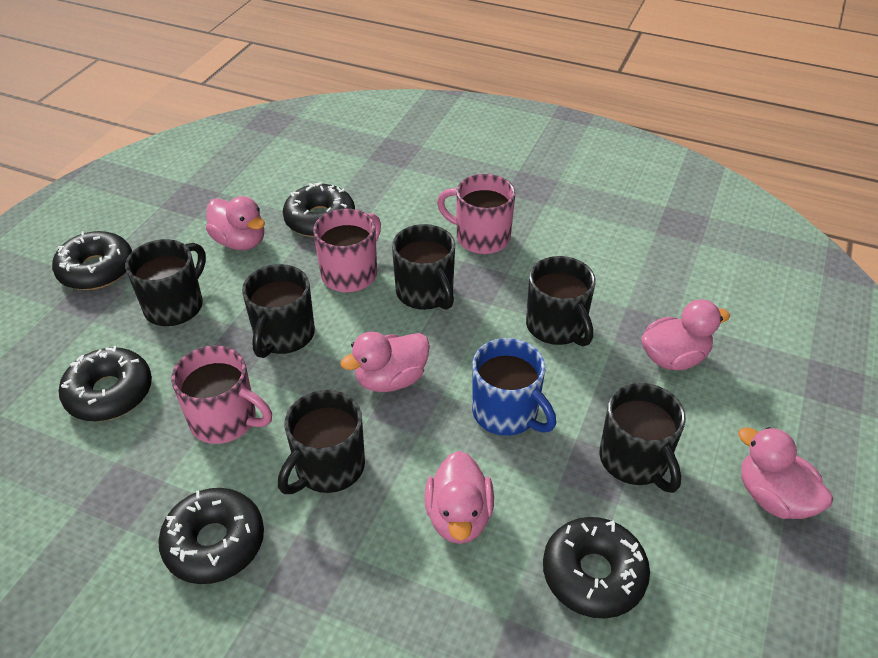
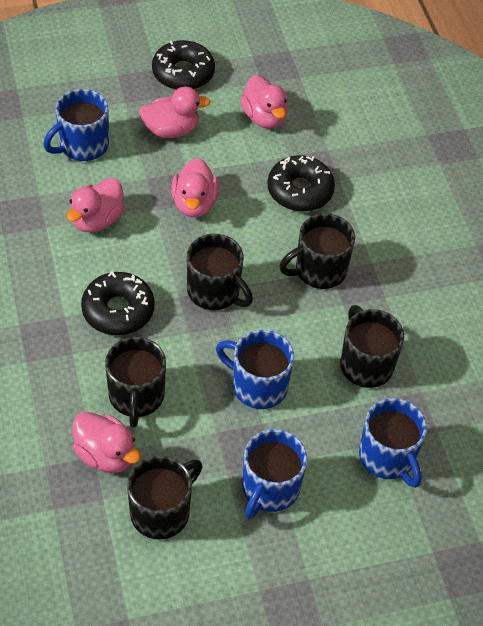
black donut: [52,231,132,290] [59,346,152,421] [158,488,264,584] [283,182,355,237] [543,517,650,618] = 5 -> [81,271,155,335] [152,40,215,90] [267,156,335,212] = 3
black mug: [125,239,206,326] [242,264,315,358] [278,390,365,494] [392,224,455,310] [526,256,596,346] [599,383,686,493] = 6 -> [105,337,166,428] [127,456,202,539] [187,234,253,310] [279,213,355,289] [340,305,404,388] = 5
blue mug: [472,338,556,436] = 1 -> [43,89,109,161] [216,330,294,409] [242,429,307,519] [359,398,427,488] = 4
pink mug: [171,345,272,444] [313,209,381,292] [437,174,515,254] = 3 -> none = 0

